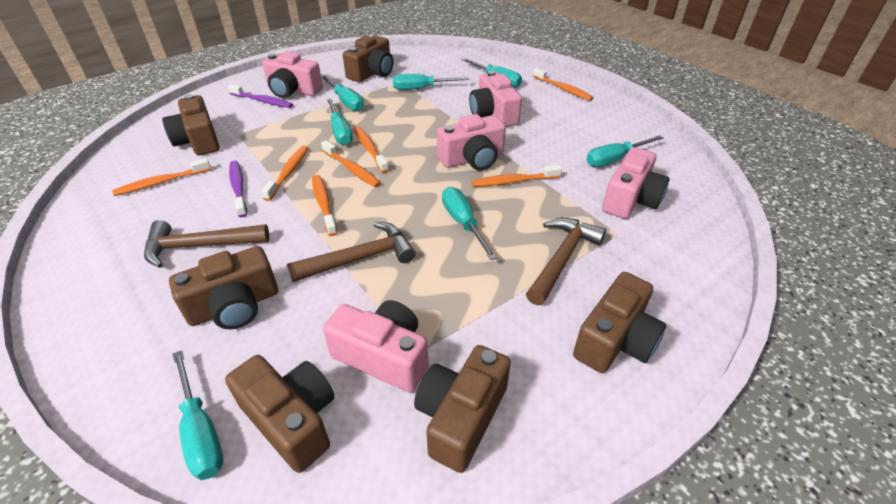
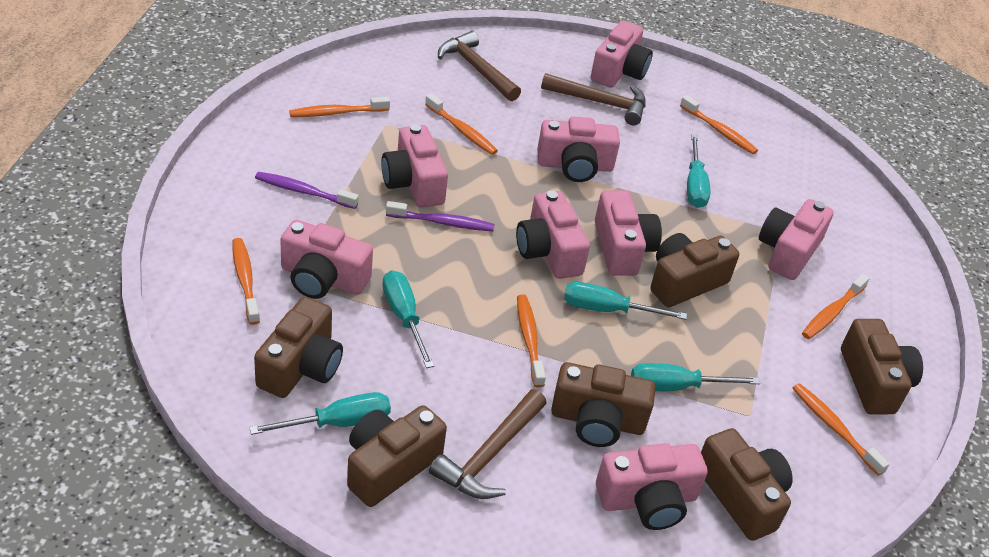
pink camera: [262,51,323,98] [323,300,429,393] [437,114,506,171] [469,70,522,127] [602,147,670,219] = 5 -> [280,220,373,299] [381,124,448,207] [516,191,590,279] [537,117,620,182] [591,21,653,88] [595,190,662,276] [596,443,708,530] [759,199,834,280] = 8
turquoise screwdriver: [173,350,223,480] [321,75,364,111] [327,98,353,145] [393,74,470,90] [442,187,497,260] [462,58,522,87] [586,135,664,167] = 7 -> [249,392,391,435] [382,270,434,368] [564,282,687,320] [631,363,760,391] [687,134,710,208] = 5

